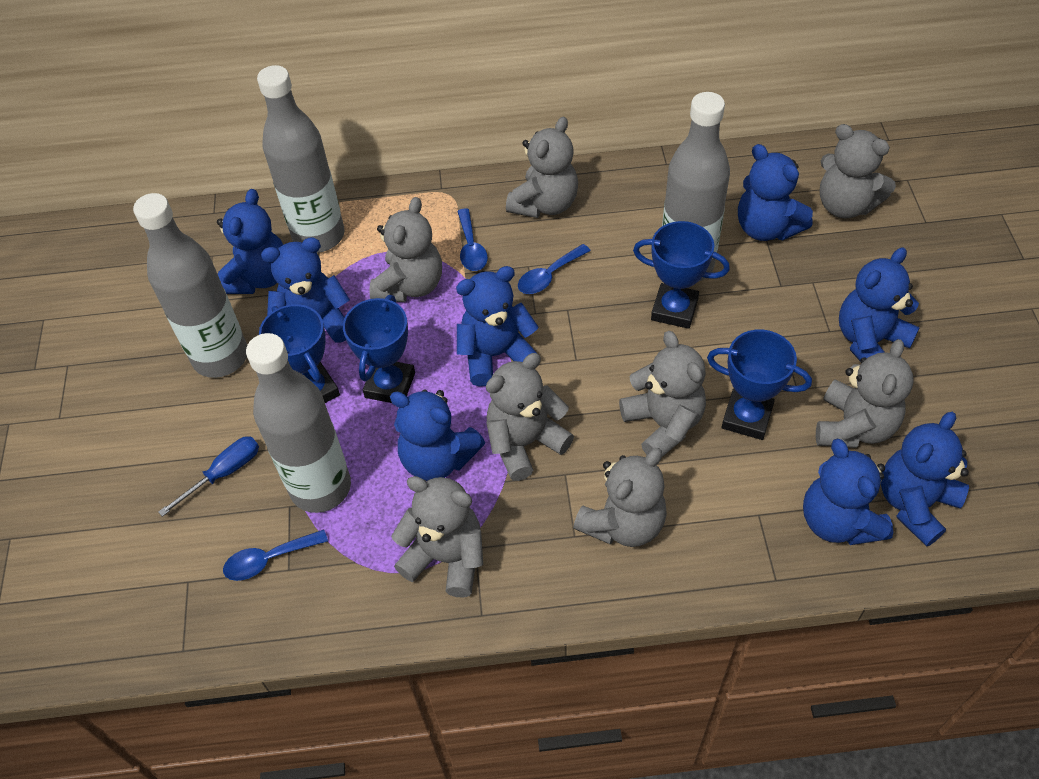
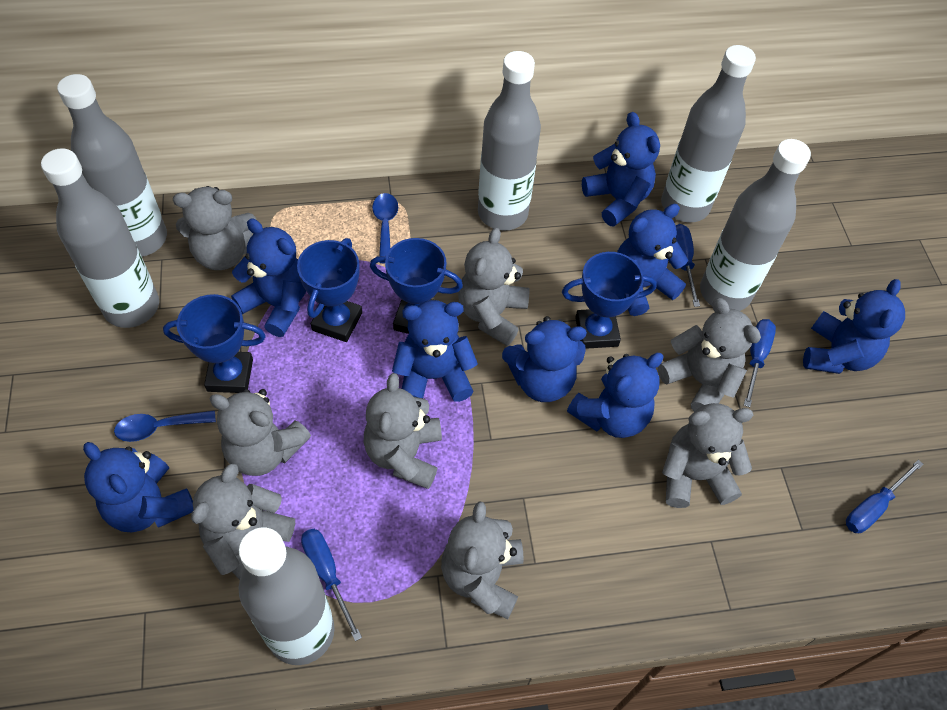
blue screwdriver: [158,436,259,517] = 1 -> [301,529,362,641] [676,224,700,307] [744,319,776,407] [846,460,924,533] = 4
blue spoon: [223,529,328,581] [457,208,488,271] [518,244,590,294] = 3 -> [114,410,216,442] [372,193,398,263] = 2
grey bottle: [133,193,247,378] [246,333,351,513] [257,65,345,253] [662,92,730,282] = 4 -> [41,148,159,328] [57,74,167,257] [239,527,335,665] [478,51,541,231] [661,45,756,223] [700,139,811,311] = 6

